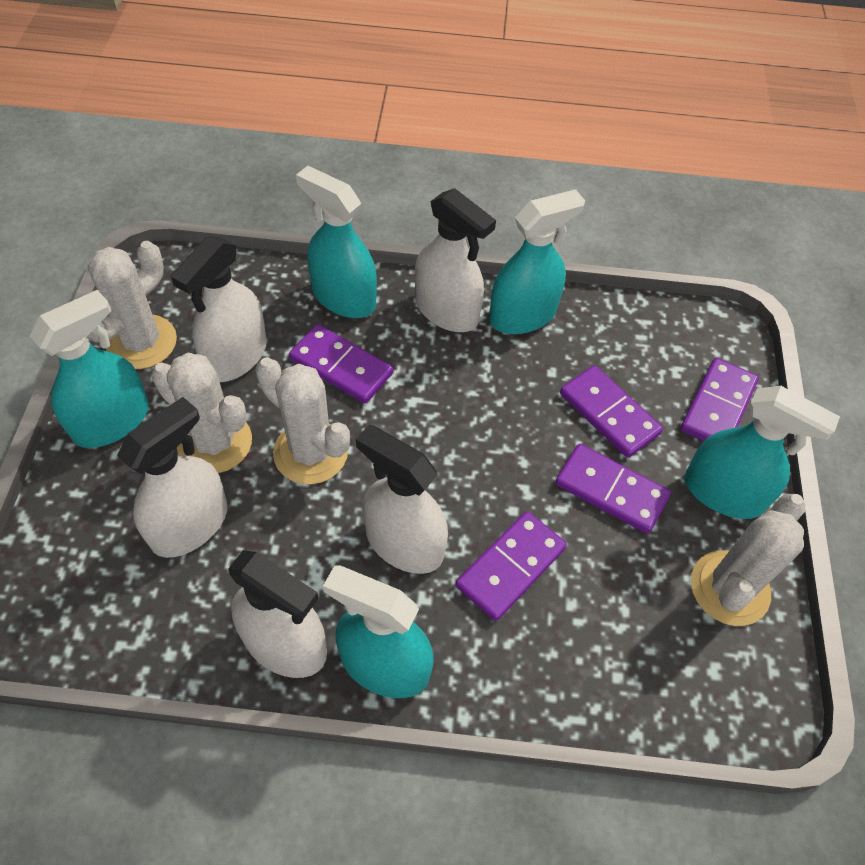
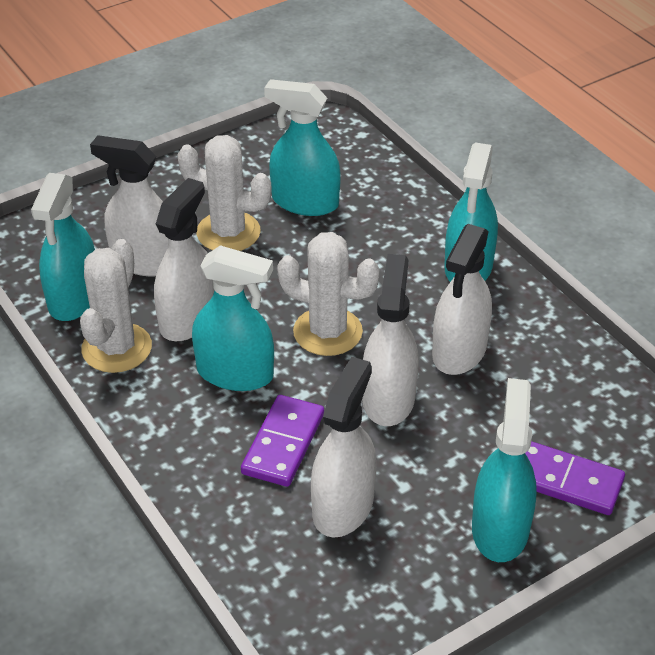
purple domino: [289,324,393,404] [456,511,567,621] [555,444,671,534] [560,365,663,458] [681,358,759,441] = 5 -> [241,395,324,487] [525,441,625,515] = 2
white cactus: [87,241,177,369] [151,353,252,473] [255,357,350,484] [691,494,805,626] = 4 -> [80,239,152,373] [177,135,271,251] [277,232,380,356] = 3

